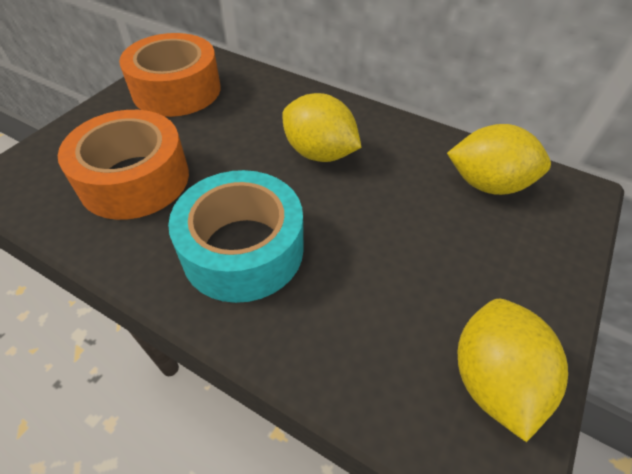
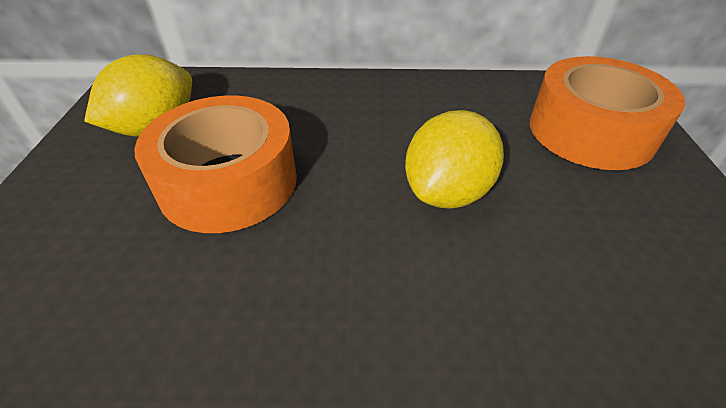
turquoise tape: [168,170,304,303] = 1 -> none = 0
yellow lemon: [282,93,362,162] [447,124,551,195] [458,299,568,442] = 3 -> [84,54,192,136] [405,110,504,208] = 2

